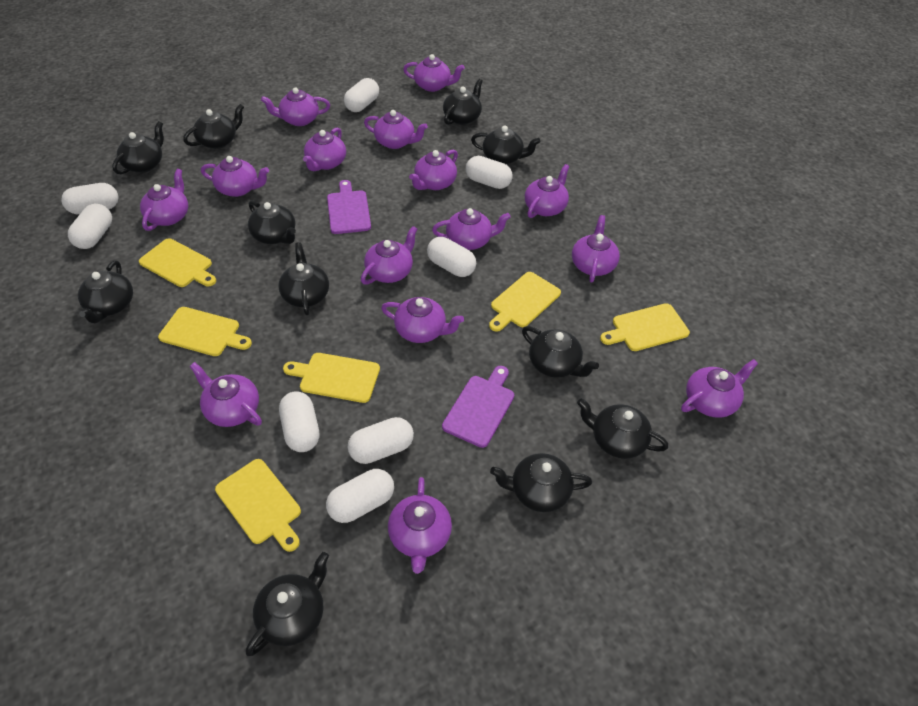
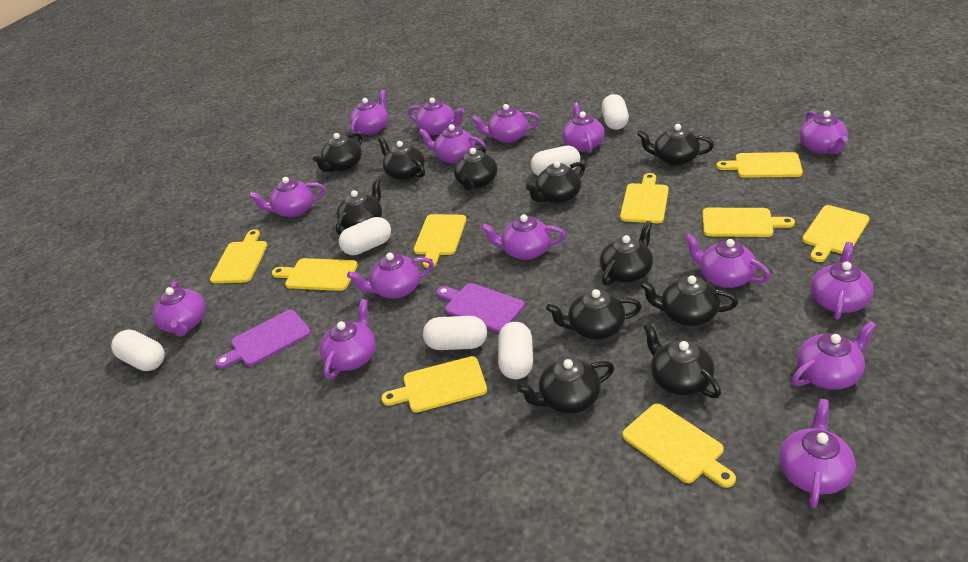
white capsule: [61,183,119,214] [68,204,112,249] [279,391,319,452] [326,469,394,523] [344,78,379,112] [348,417,414,464] [427,237,476,277] [466,156,513,189] = 8 -> [111,330,165,371] [339,217,391,255] [423,316,487,350] [498,322,533,379] [531,146,580,176] [601,94,629,130] = 6
yellow cutting board: [139,238,216,287] [158,307,252,356] [215,459,301,552] [283,353,380,403] [489,272,561,332] [600,303,690,351] = 6 -> [210,229,267,283] [272,258,358,291] [381,356,487,412] [414,214,466,268] [620,173,669,223] [623,404,736,488] [703,208,795,237] [716,152,803,178] [802,205,870,262] = 9

